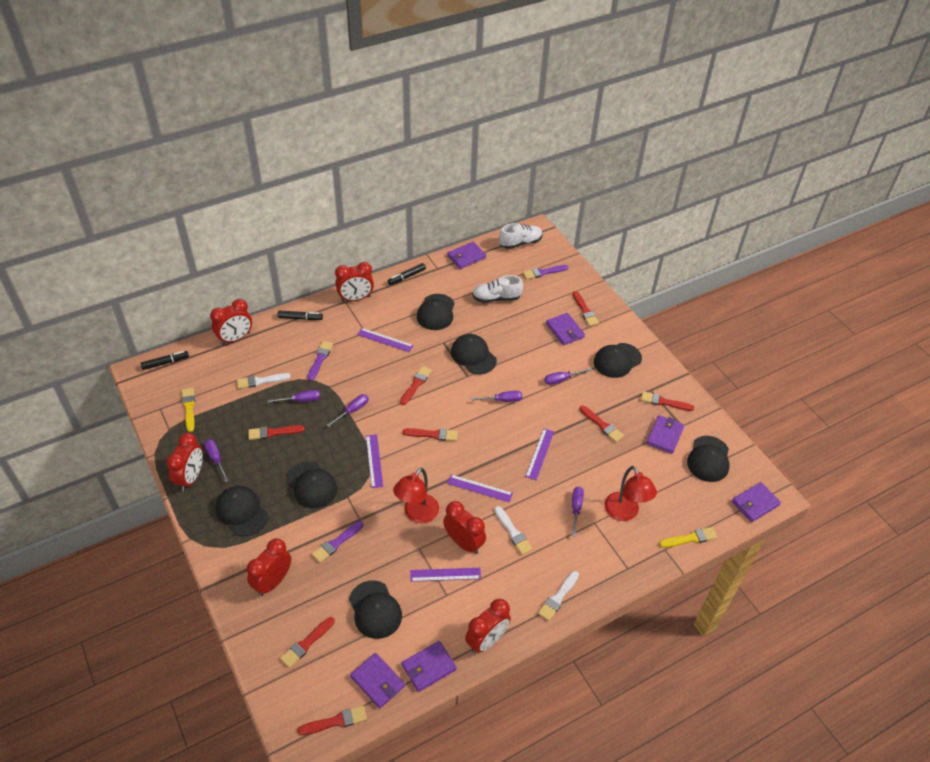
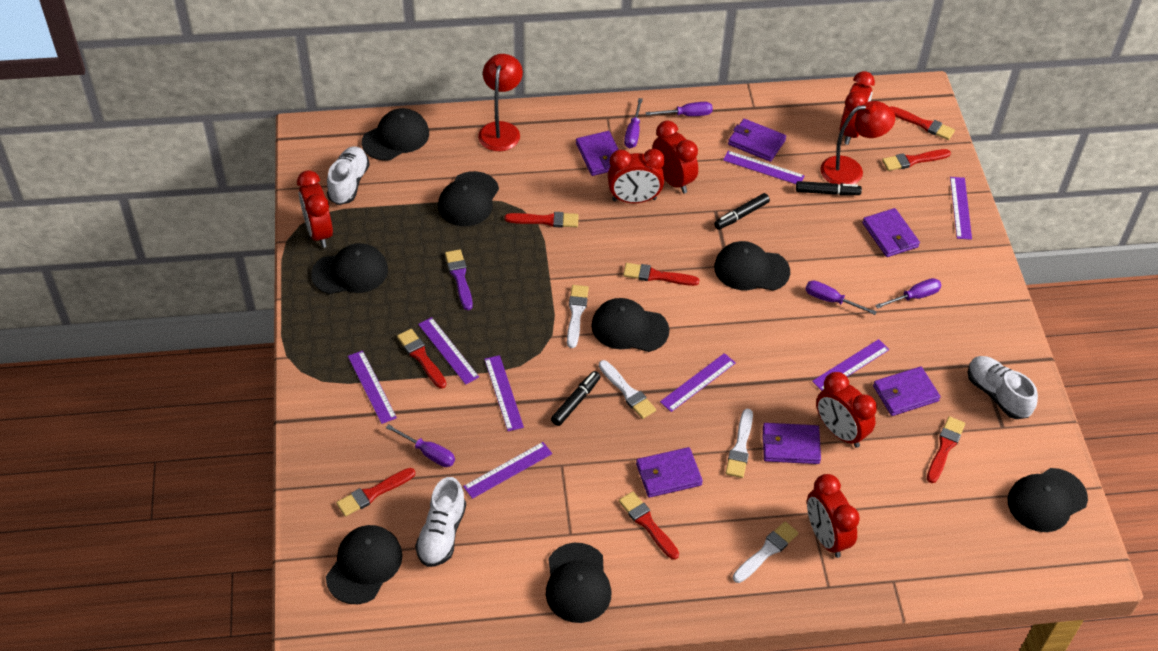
black cap: [216,486,268,536] [286,461,337,508] [349,580,402,639] [417,294,455,330] [451,334,497,374] [594,343,642,378] [687,436,730,482] = 7 -> [311,243,388,294] [326,525,403,604] [361,108,429,161] [438,171,499,226] [546,543,612,623] [592,298,669,352] [714,241,790,291] [1008,468,1088,532] = 8
purple brush: [307,341,333,381] [312,521,363,563] [523,265,568,280] = 3 -> [445,249,473,310] = 1
purple ruler: [357,328,414,352] [366,434,383,488] [410,568,481,582] [447,474,513,502] [525,429,554,480] = 5 -> [348,351,397,424] [418,317,479,385] [463,442,552,499] [484,355,524,431] [660,353,736,412] [723,151,805,184] [812,339,889,391] [950,177,972,240] = 8
purple screwdriver: [205,439,229,482] [268,390,320,403] [327,394,369,427] [471,391,522,402] [544,368,592,385] [572,487,584,537] = 6 -> [386,424,455,467] [624,98,643,148] [645,102,713,116] [805,281,877,315] [875,278,942,309] = 5
white brush: [237,373,291,389] [494,506,533,555] [538,571,579,621] = 3 -> [567,285,589,348] [599,360,656,419] [726,409,753,478] [733,522,799,583] = 4
white shoe: [472,275,523,303] [499,223,543,249] = 2 -> [327,146,370,205] [415,477,466,567] [967,356,1038,419] = 3
yellow brush: [182,388,195,432] [659,527,717,548] = 2 -> none = 0

